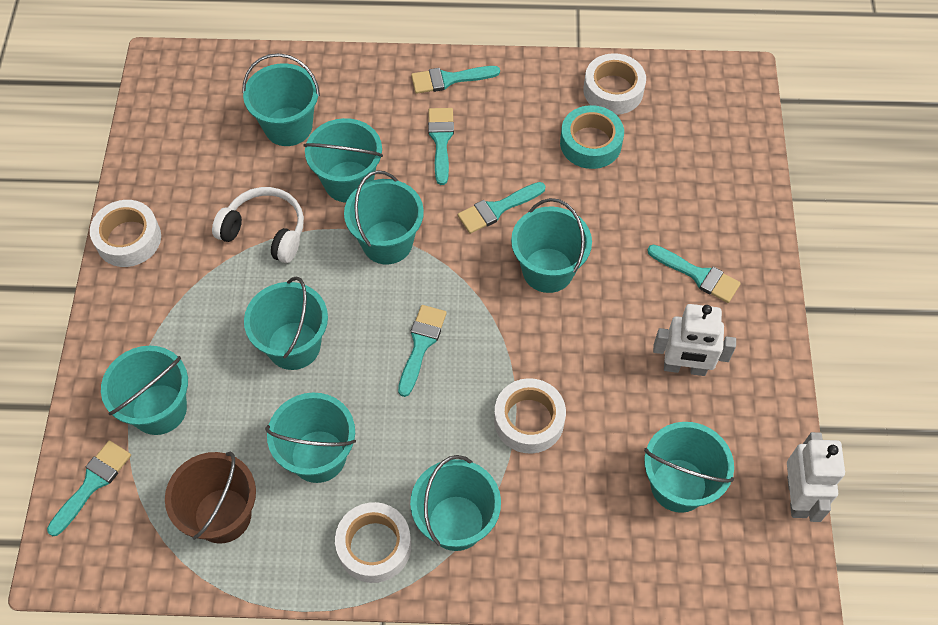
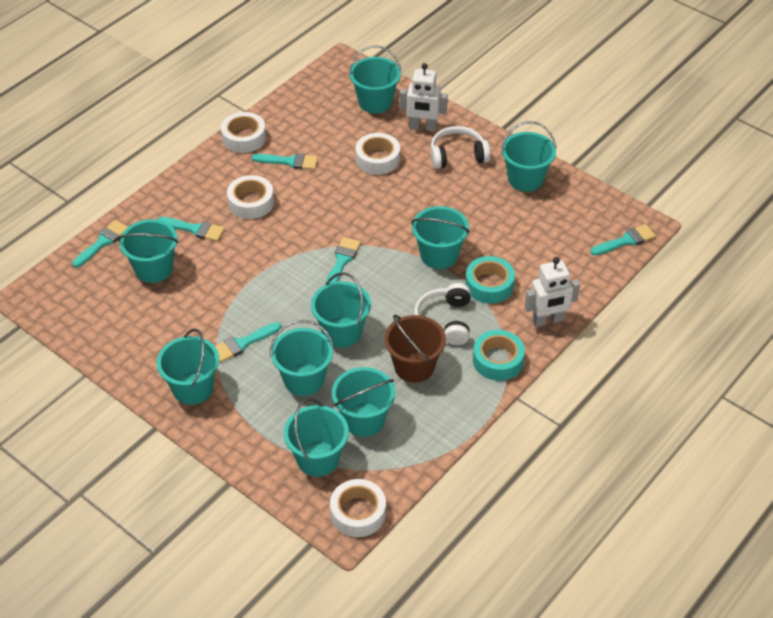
turquoise tape: [560,105,624,169] = 1 -> [465,256,515,304] [473,330,525,381] = 2
white headphones: [212,187,304,263] = 1 -> [414,283,471,345] [431,126,491,169] = 2

